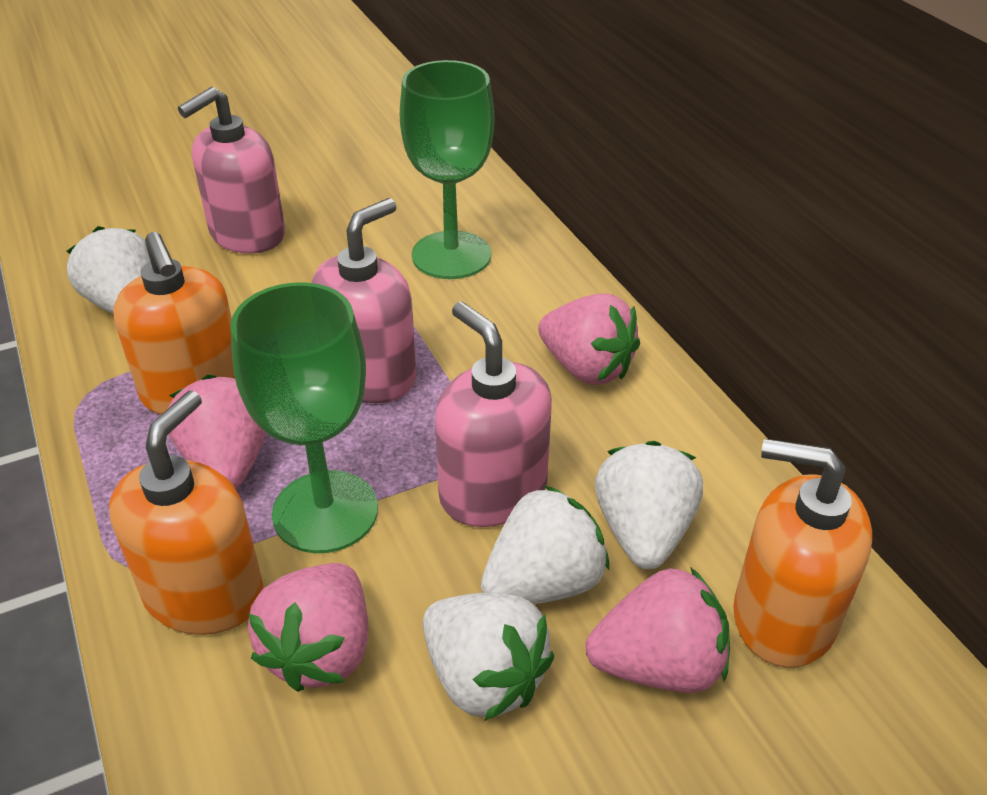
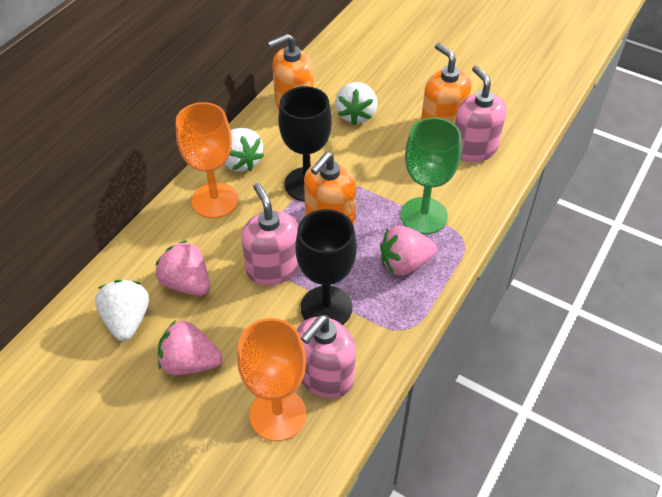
black goblet: none = 0 -> [278,86,332,201] [295,209,357,325] = 2
green goblet: [231,282,378,553] [400,60,494,279] = 2 -> [400,117,461,234] = 1
orange goblet: none = 0 -> [176,102,238,218] [237,318,307,441] = 2
pink strawberry: [168,374,266,489] [248,563,368,692] [538,294,640,385] [585,567,730,693] = 4 -> [156,240,210,296] [158,320,222,375] [380,226,437,276] = 3
white strawberry: [67,226,150,314] [423,593,554,721] [481,485,609,604] [595,441,703,569] = 4 -> [95,280,149,341] [225,128,264,172] [335,82,378,125] = 3

